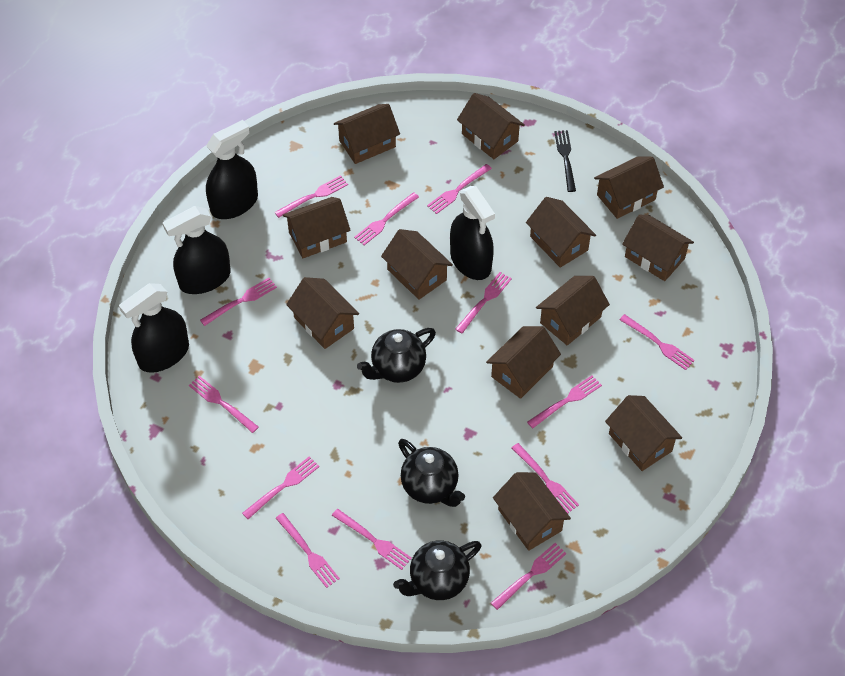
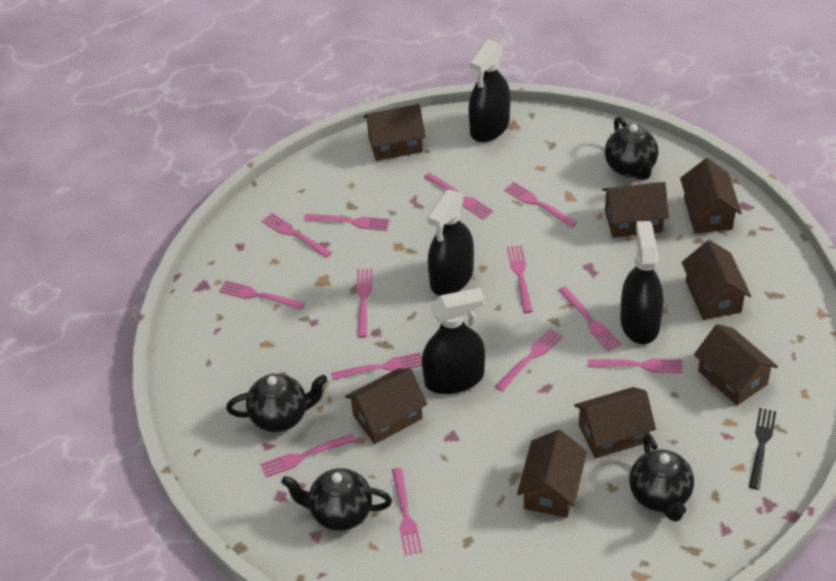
black teapot: [357,328,436,383] [393,541,481,600] [398,439,465,507] = 3 -> [226,374,327,432] [281,468,392,531] [605,117,658,180] [629,433,694,522] = 4
brown house: [283,197,351,258] [286,277,359,349] [334,104,400,164] [381,229,453,300] [457,93,525,159] [486,326,561,399] [493,472,571,551] [526,197,596,268] [536,276,610,345] [594,157,664,219] [605,395,682,471] [622,215,694,281] = 12 -> [345,368,427,444] [363,104,426,161] [517,430,587,518] [574,387,656,458] [602,182,669,238] [680,158,742,233] [681,240,751,320] [694,324,778,405] = 8

